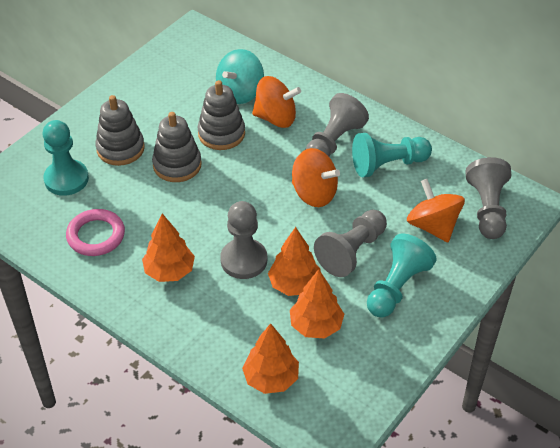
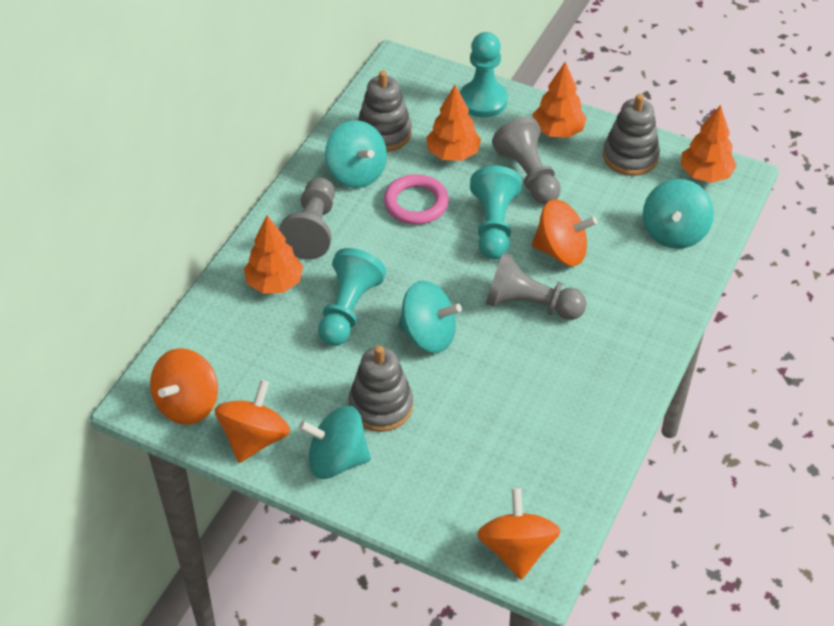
grey pawn: [220,201,267,279] [305,93,369,157] [314,210,387,277] [465,157,511,239] = 4 -> [279,177,335,260] [486,252,587,320] [492,116,561,204] = 3
orange spinning top: [252,76,301,128] [292,148,340,207] [407,179,465,242] = 3 -> [150,348,218,425] [215,380,290,463] [477,488,560,580] [532,199,597,266] = 4
turquoise spinning top: [216,49,264,104] = 1 -> [299,406,371,479] [325,120,387,188] [398,281,462,353] [643,179,714,249] = 4

